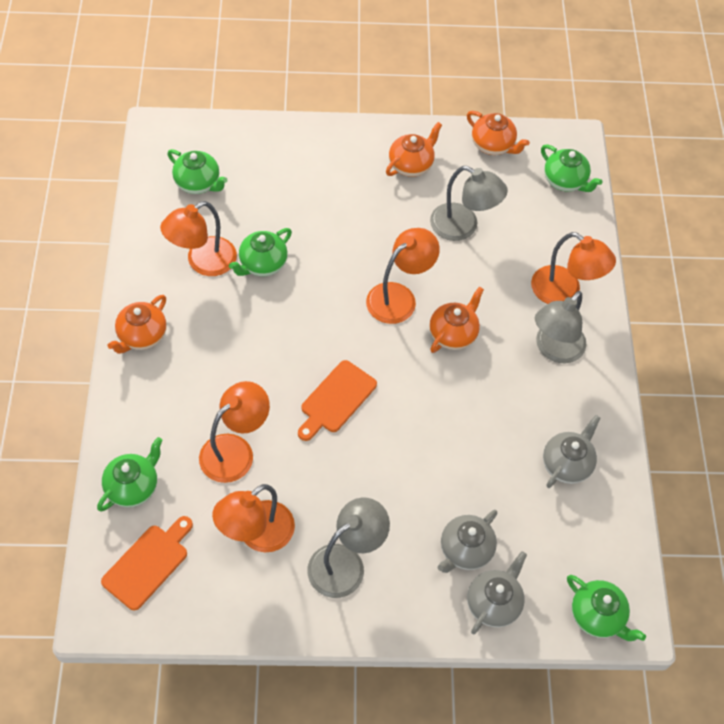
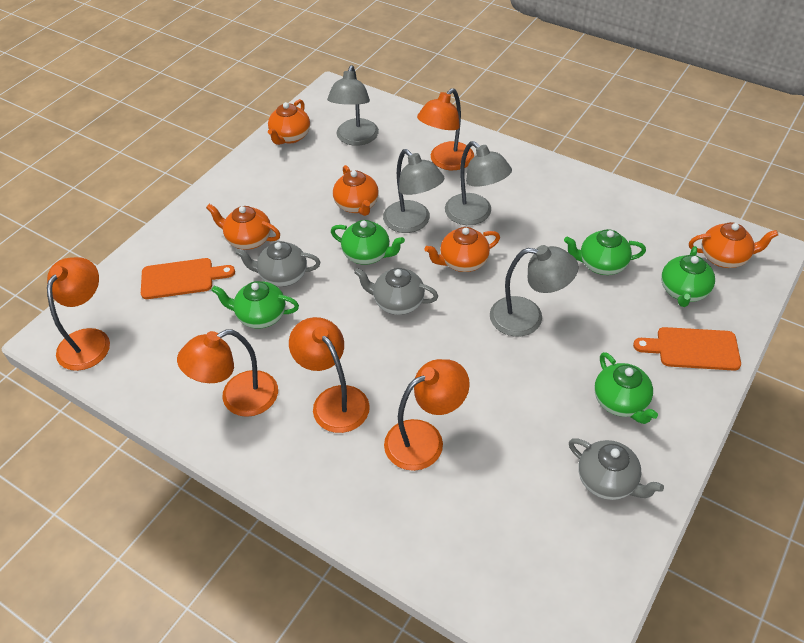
grey lamp: [307,498,390,598] [430,166,508,241] [535,291,586,363] = 3 -> [327,65,379,146] [383,149,445,233] [445,141,512,225] [490,245,579,337] = 4
orange teapot: [108,295,167,354] [386,122,442,177] [429,287,484,353] [467,111,530,155] = 4 -> [206,204,280,250] [268,99,310,145] [333,165,379,216] [425,227,500,272] [689,222,778,268] = 5

